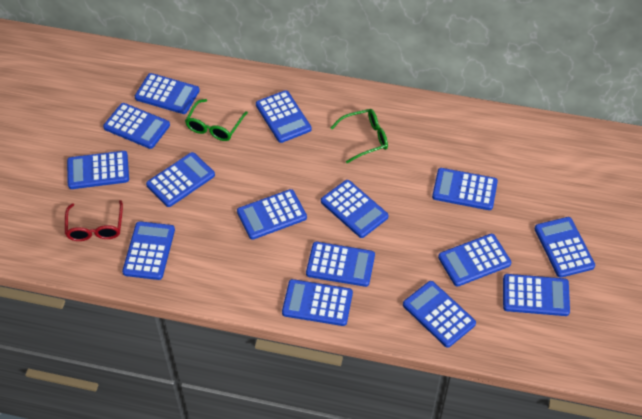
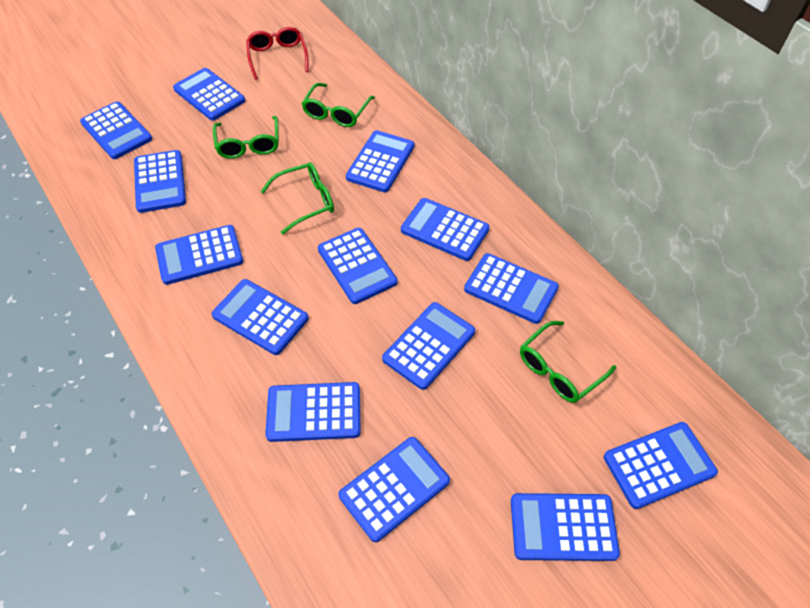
blue calculator: [67,151,129,189] [103,103,170,149] [122,221,175,280] [135,73,200,114] [146,152,215,207] [237,189,307,240] [256,90,311,143] [282,279,353,326] [306,242,375,287] [321,180,388,238] [403,281,476,348] [432,168,498,210] [438,234,511,287] [503,274,570,316] [535,217,595,278] = 15 -> [80,102,152,159] [134,150,186,213] [155,225,243,285] [173,68,245,121] [212,279,309,355] [265,382,361,442] [318,228,397,304] [338,437,450,542] [346,130,414,192] [382,302,475,390] [401,198,490,261] [464,253,559,324] [511,493,620,561] [604,422,718,509] = 14
green glasses: [185,99,248,141] [330,109,388,163] = 2 -> [213,116,279,159] [261,162,334,235] [302,83,375,127] [520,321,616,403] = 4

